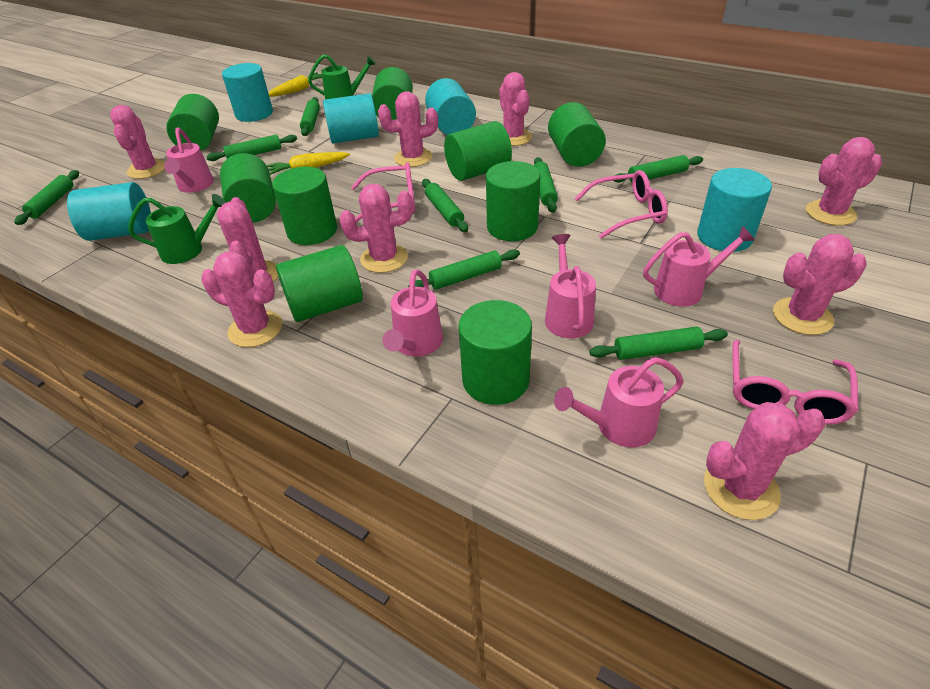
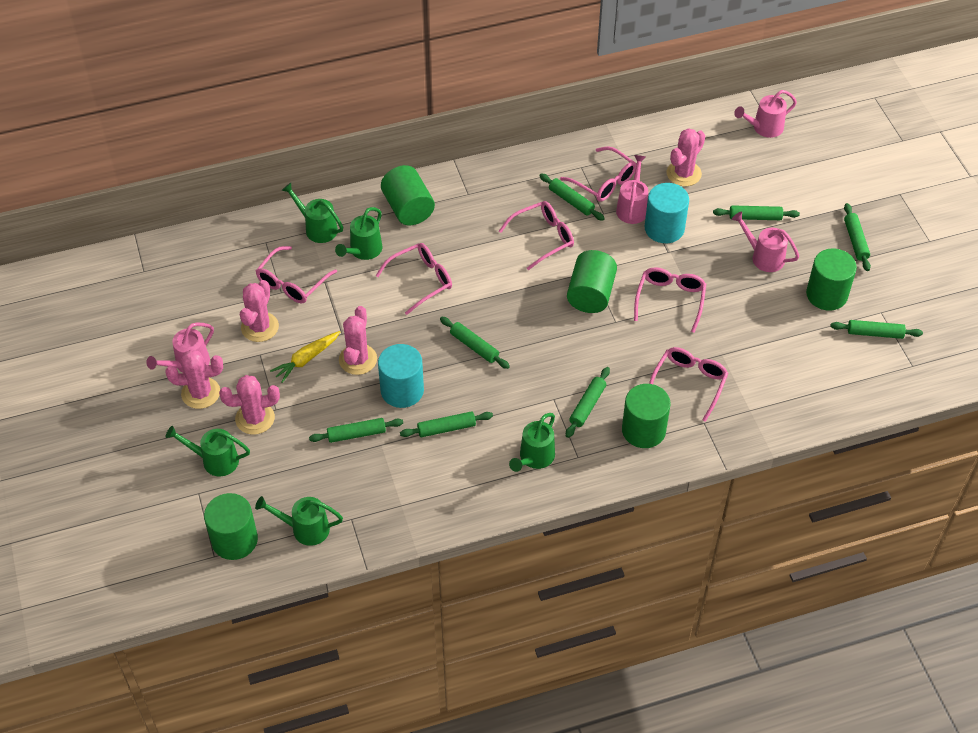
green cylinder: [166,94,219,151] [220,153,276,223] [272,167,337,245] [276,245,363,322] [372,67,413,120] [444,121,512,181] [459,300,532,405] [486,161,540,241] [548,102,606,167] = 9 -> [204,493,258,560] [381,165,435,225] [567,250,617,313] [622,384,671,448] [806,248,857,311] = 5
green watering can: [128,194,226,264] [308,54,376,99] = 2 -> [166,426,250,476] [255,496,343,546] [282,183,343,243] [335,207,382,260] [509,413,555,472] = 5
pink cactus: [110,105,165,179] [201,251,282,347] [217,197,278,282] [340,184,413,273] [378,91,438,167] [500,72,532,146] [704,402,825,520] [773,234,867,335] [806,137,882,226] = 9 -> [165,349,223,409] [219,375,280,435] [240,280,279,342] [339,306,377,375] [667,128,705,186] = 5
pink glasses: [351,162,415,223] [575,170,668,239] [732,340,858,425] = 3 -> [256,246,337,303] [375,243,452,315] [499,201,574,270] [560,146,637,202] [634,267,706,333] [649,347,728,422] = 6
pink watering can: [164,127,214,193] [382,269,443,357] [545,234,596,338] [554,357,684,448] [643,226,755,307] = 5 -> [146,323,214,373] [616,155,648,224] [732,212,799,272] [734,90,797,138] = 4
turquoise cylinder: [67,182,151,241] [222,63,273,122] [323,93,379,143] [425,78,476,135] [697,168,772,252] = 5 -> [378,344,424,408] [645,183,689,243] = 2
yellow carrot: [266,152,350,175] [268,72,322,97] = 2 -> [270,331,340,383] = 1

